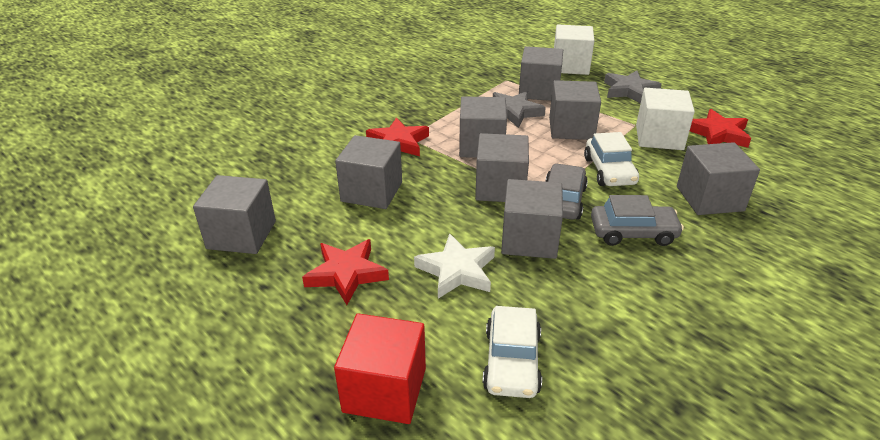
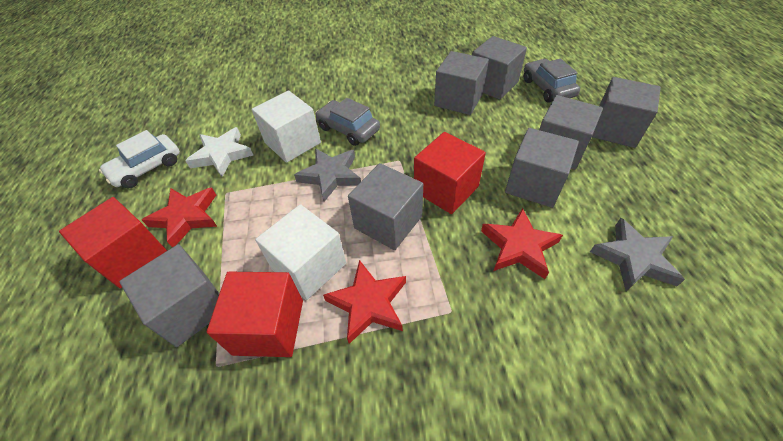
grey cube: [193,175,276,254] [335,135,402,209] [459,96,507,158] [475,133,529,202] [501,179,563,259] [519,46,563,101] [549,80,601,140] [677,142,760,215] = 8 -> [119,244,219,347] [348,163,423,250] [434,51,489,115] [472,36,527,99] [505,128,579,208] [539,95,603,170] [592,77,661,148] = 7
red cube: [334,313,426,424] = 1 -> [59,197,167,288] [207,272,303,357] [414,132,486,214] = 3
white car: [482,306,542,398] [584,132,639,186] = 2 -> [99,130,180,188] = 1

